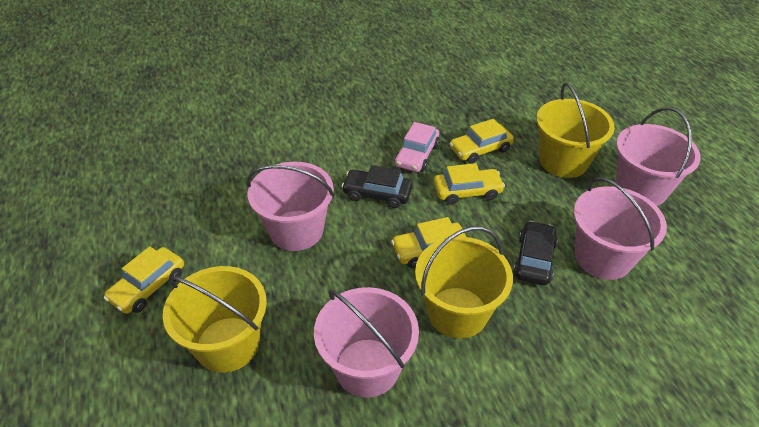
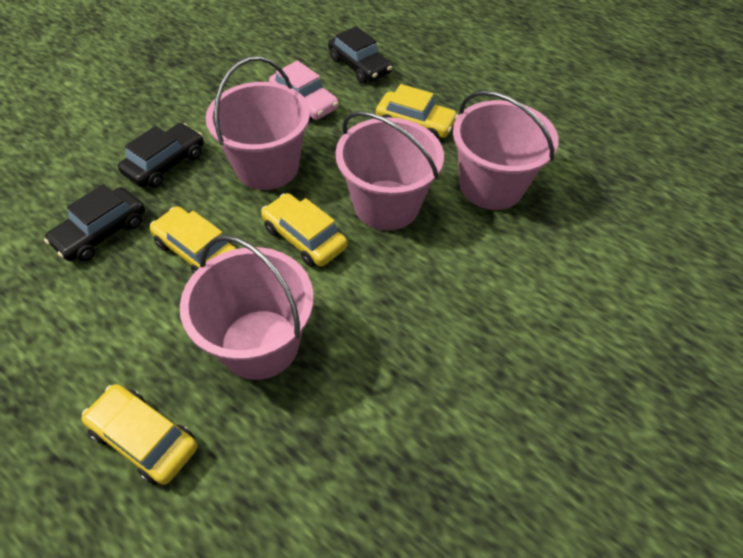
black car: [342,165,413,208] [513,221,558,285] = 2 -> [44,184,145,261] [118,123,204,188] [328,26,392,83] = 3
yellow bucket: [163,266,267,373] [415,226,513,338] [536,83,615,178] = 3 -> none = 0

